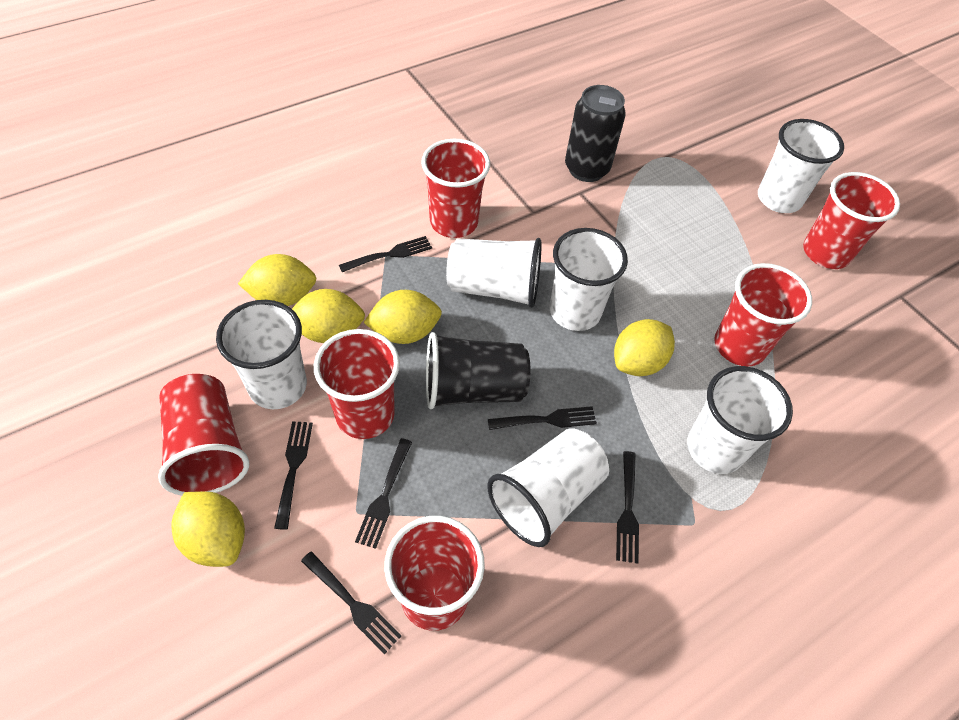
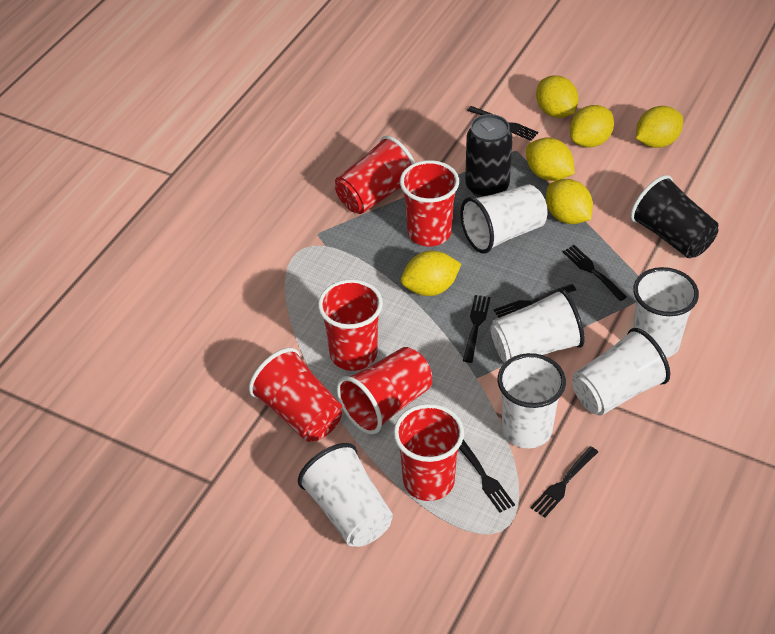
yellow lemon: [172,491,245,567] [238,254,316,306] [292,289,365,343] [363,290,442,344] [614,319,675,376] = 5 -> [401,251,461,296] [526,138,575,181] [536,75,579,118] [546,179,593,224] [570,105,614,148] [636,106,683,148] = 6

